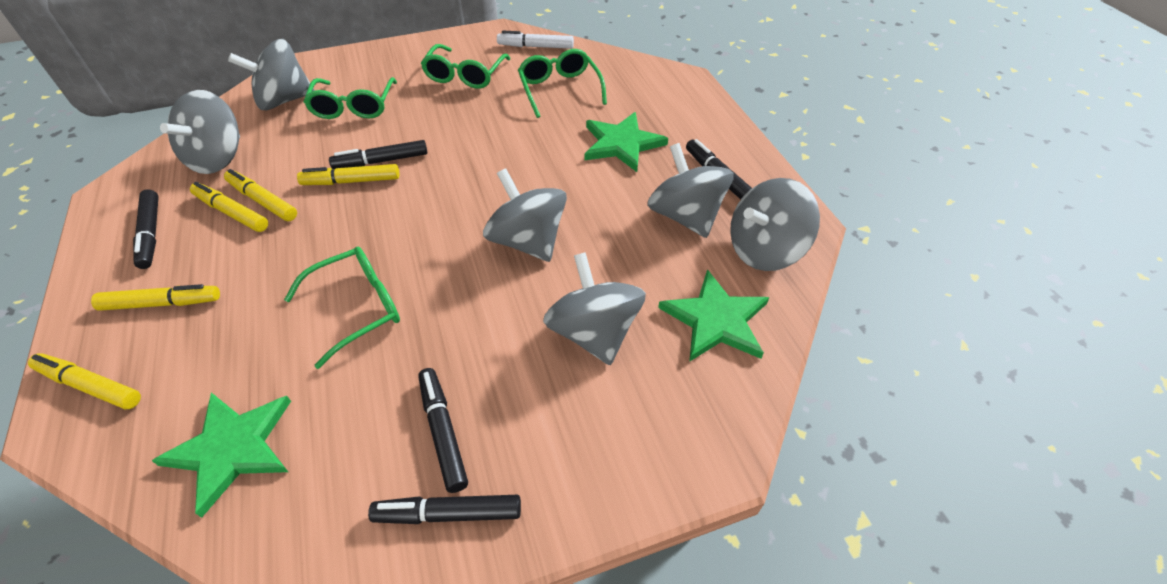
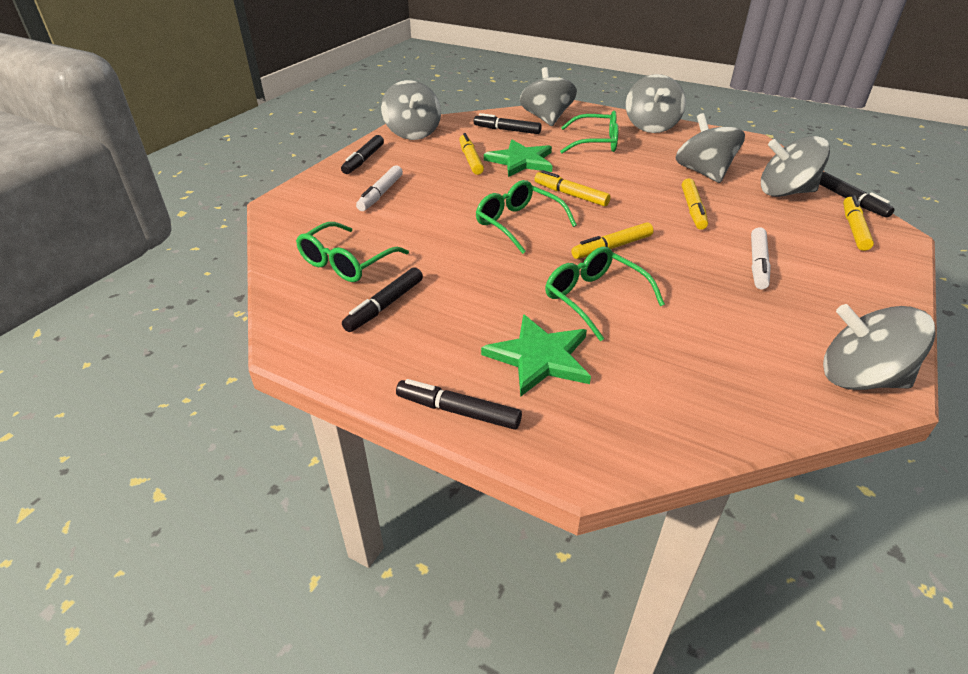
green star: [152,392,291,518] [585,112,668,172] [658,269,769,362] = 3 -> [481,314,591,397] [484,140,553,177] = 2
white marker: [497,31,574,49] = 1 -> [356,165,403,211] [751,227,771,289] = 2

